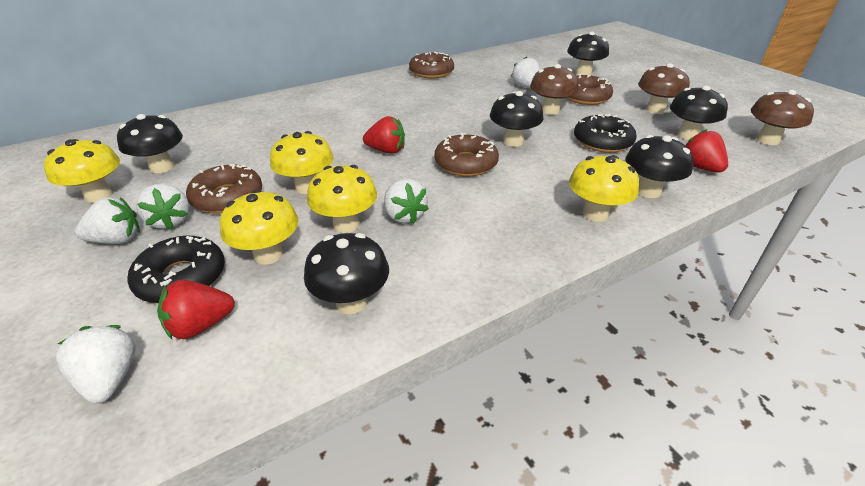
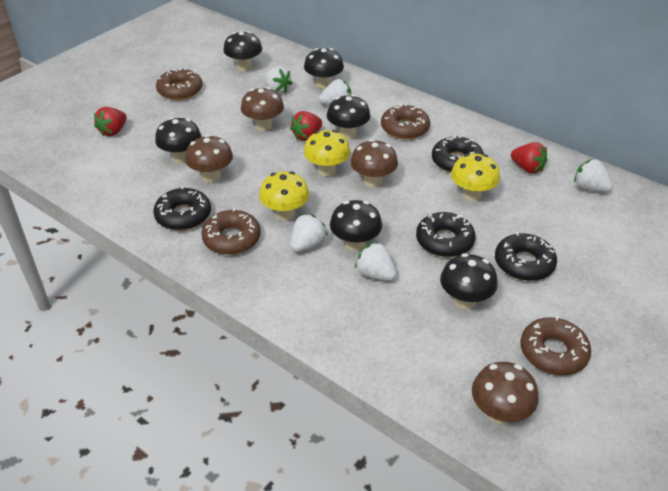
black donut: [127,236,225,303] [574,114,637,153] = 2 -> [153,186,211,230] [416,212,475,257] [432,135,484,173] [495,232,557,281] = 4
brown mushroom: [530,64,579,115] [638,63,690,114] [751,90,814,145] = 3 -> [185,135,233,183] [241,87,284,131] [350,139,398,188] [472,362,539,424] = 4
yellow mushroom: [44,139,120,203] [220,190,299,265] [270,131,334,194] [307,165,377,233] [569,155,639,222] = 5 -> [259,171,309,221] [304,130,350,177] [451,154,500,201] = 3

